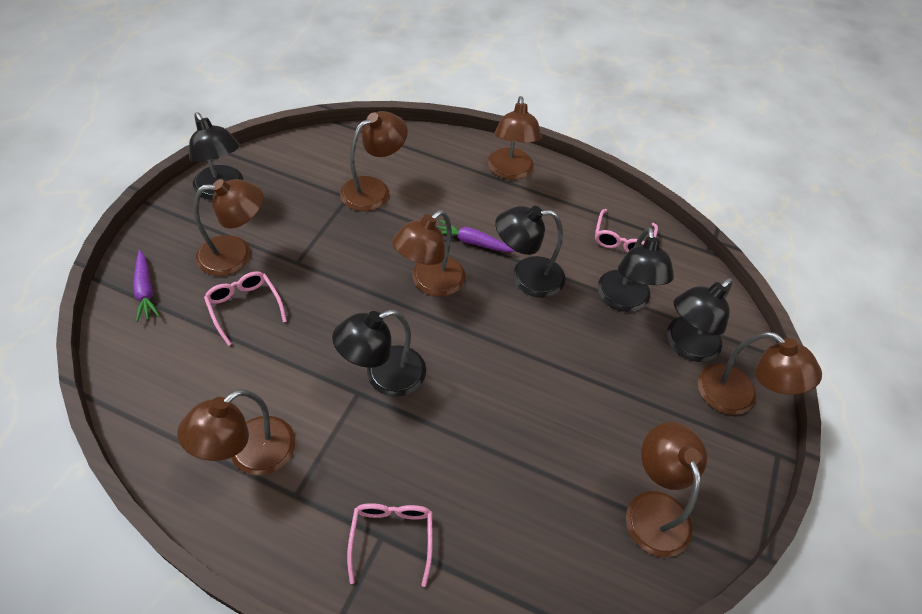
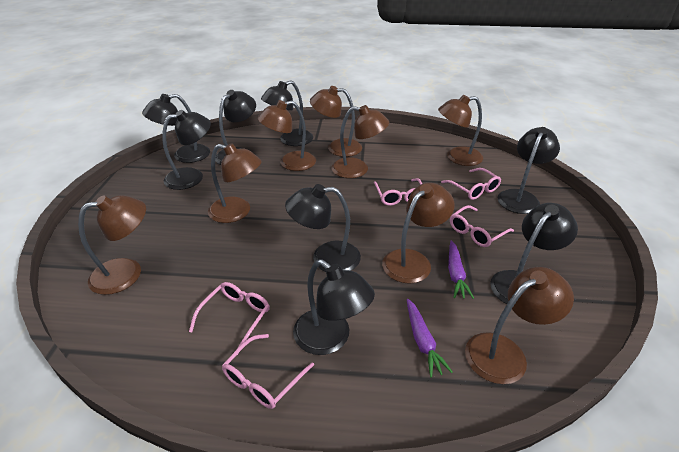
black lamp: [189,112,243,200] [332,310,426,397] [495,206,565,298] [598,227,674,312] [667,278,733,362] = 5 -> [142,94,210,163] [162,110,211,190] [215,90,256,165] [261,80,313,146] [285,184,361,272] [293,260,375,355] [490,203,578,304] [498,127,560,214] = 8
brown lamp: [177,389,295,475] [193,179,264,276] [340,111,408,211] [392,210,465,297] [488,96,542,180] [626,422,707,557] [698,331,822,415] = 7 -> [78,195,146,295] [208,143,261,223] [257,100,316,171] [310,86,362,157] [331,105,389,178] [382,183,455,284] [438,95,483,166] [465,267,574,384] = 8
pink glasses: [204,271,287,346] [347,503,433,587] [595,209,658,252] = 3 -> [189,282,270,355] [222,334,314,409] [374,178,422,206] [441,168,501,200] [450,205,514,247] = 5

